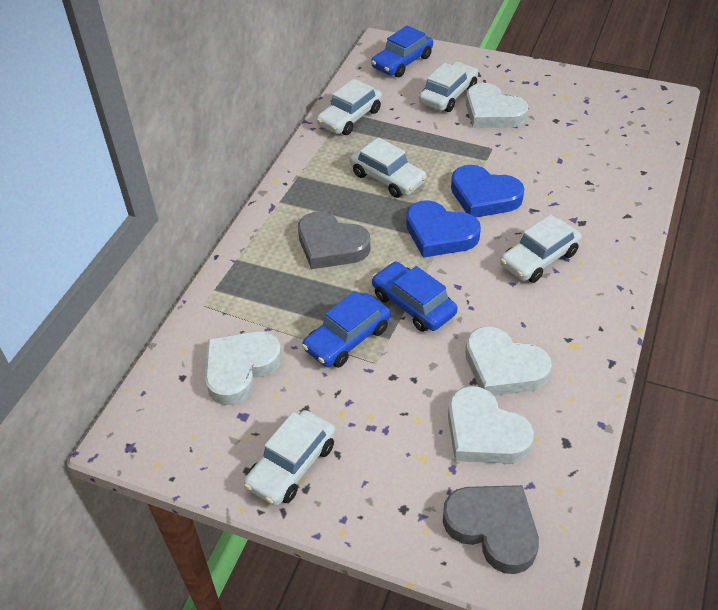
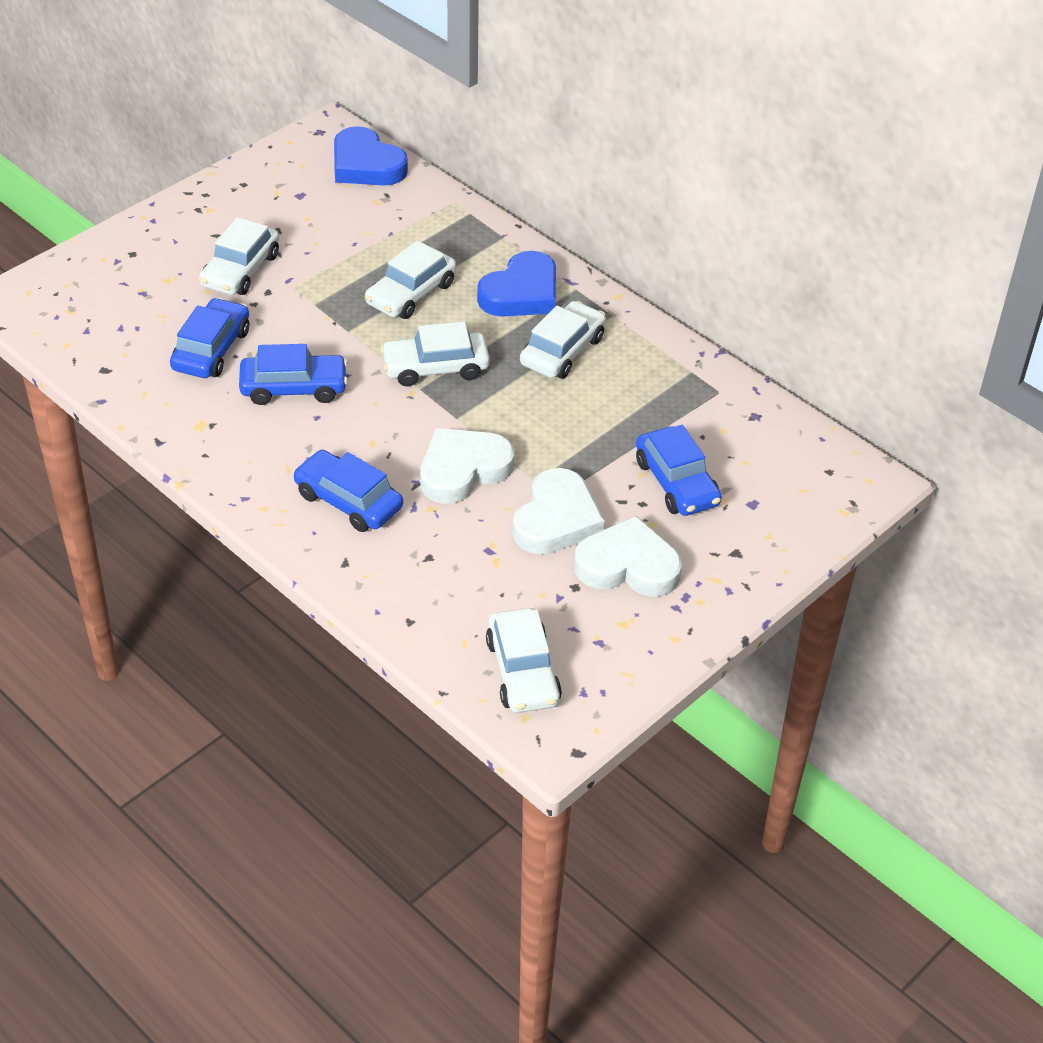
blue car: [302,291,391,368] [371,25,433,77] [372,262,457,332] = 3 -> [170,298,249,378] [239,344,348,405] [293,450,403,532] [636,425,722,516] = 4
grey heart: [298,211,371,269] [443,485,539,574] = 2 -> none = 0
white heart: [205,331,282,405] [448,386,534,464] [465,326,552,396] [466,83,528,128] = 4 -> [420,428,514,504] [513,468,605,554] [574,516,682,597] = 3

